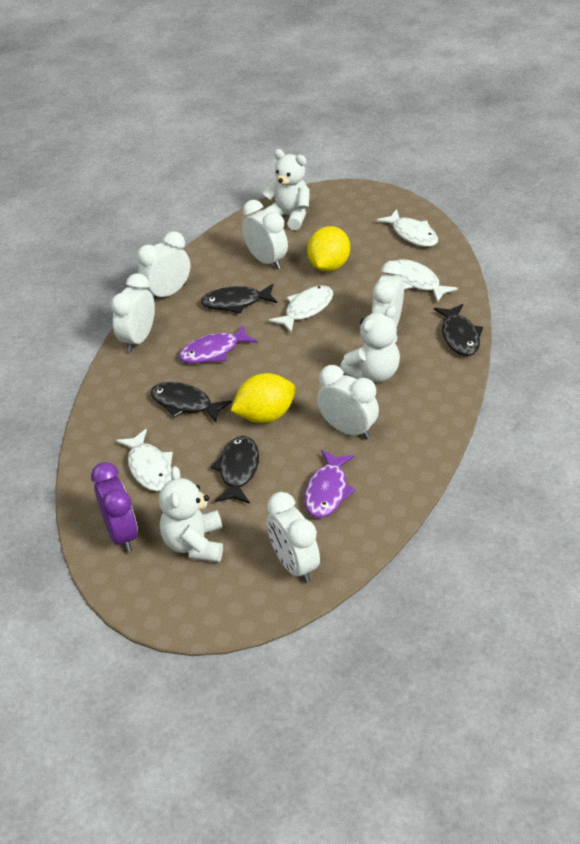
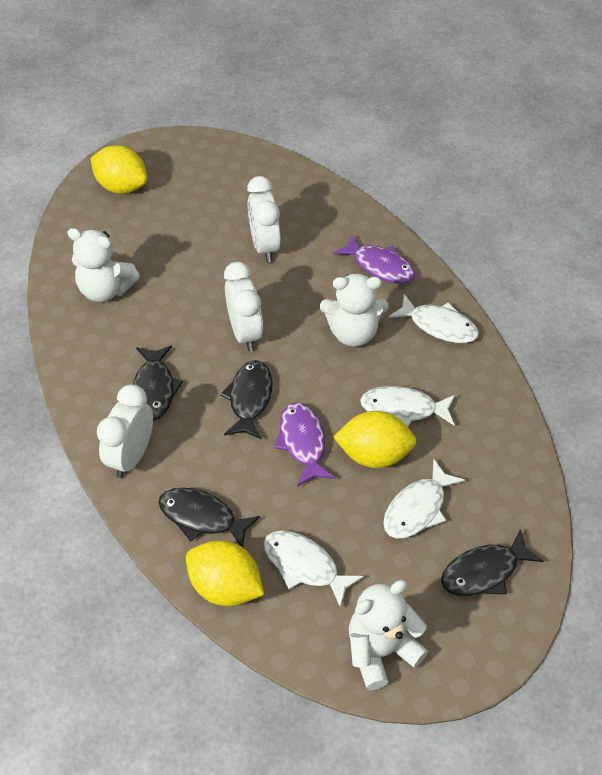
purple clock: [91,462,138,552] = 1 -> none = 0
white clock: [111,273,155,352] [137,231,190,301] [242,200,288,270] [267,492,320,583] [317,365,379,439] [372,261,404,327] = 6 -> [97,384,153,478] [224,262,263,351] [247,176,281,262] = 3
yellow lemon: [231,373,296,423] [307,226,350,272] = 2 -> [90,145,148,194] [186,541,264,606] [333,411,417,468] = 3

